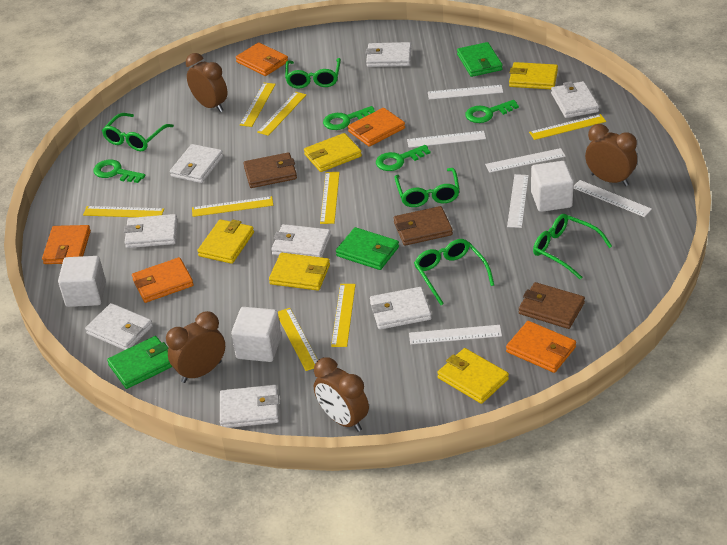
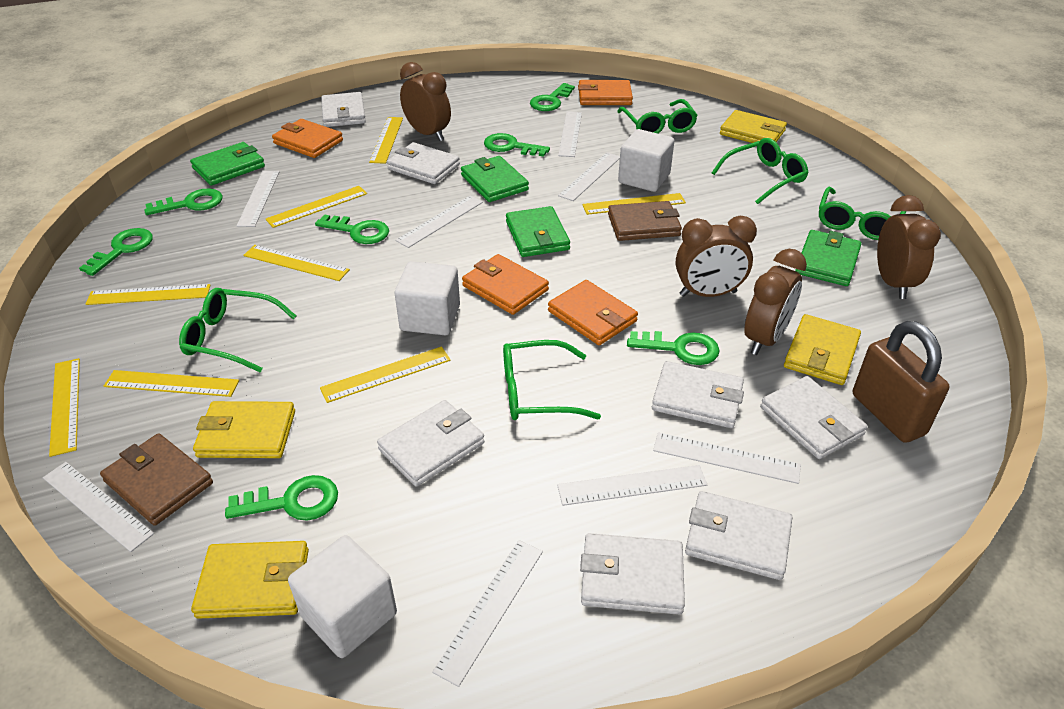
brown padlock: none = 0 -> [853,321,949,443] = 1
brown wallet: [243,152,297,188] [394,206,453,246] [519,282,585,329] = 3 -> [100,433,213,526] [608,201,682,241] = 2
green key: [94,160,145,183] [323,106,375,130] [376,145,430,171] [465,100,519,123] = 4 -> [79,228,153,276] [144,188,222,215] [225,475,338,520] [315,214,389,244] [484,133,550,157] [530,83,575,111] [627,331,720,365] = 7
green wallet: [107,336,172,389] [336,227,399,270] [457,42,503,77] = 3 -> [190,142,265,186] [461,156,529,202] [506,206,570,257] [795,230,862,286] = 4
orange wallet: [42,225,91,264] [132,257,194,303] [236,42,288,76] [348,108,405,147] [506,321,576,373] = 5 -> [272,119,343,158] [462,254,549,315] [548,280,638,345] [578,80,633,105] = 4
white ruler: [407,131,486,148] [409,325,502,345] [428,85,503,100] [485,148,566,173] [507,174,529,228] [573,180,652,217] = 6 -> [43,462,154,552] [237,171,280,227] [395,196,483,248] [432,540,543,687] [557,465,707,506] [558,111,582,157] [558,152,620,201] [653,432,801,484] = 8
white wallet: [85,303,153,350] [124,214,178,248] [170,144,223,183] [220,385,279,428] [271,224,331,257] [366,42,411,67] [370,287,432,330] [551,81,599,118] = 8 -> [321,92,366,127] [377,400,485,486] [387,142,460,184] [580,533,685,614] [652,361,744,428] [685,491,793,580] [760,376,868,459] = 7
yellow wallet: [197,219,254,264] [269,253,330,291] [304,133,362,172] [437,348,509,404] [509,62,558,89] = 5 -> [191,541,309,619] [193,401,295,458] [720,110,787,143] [784,314,861,385] = 4

